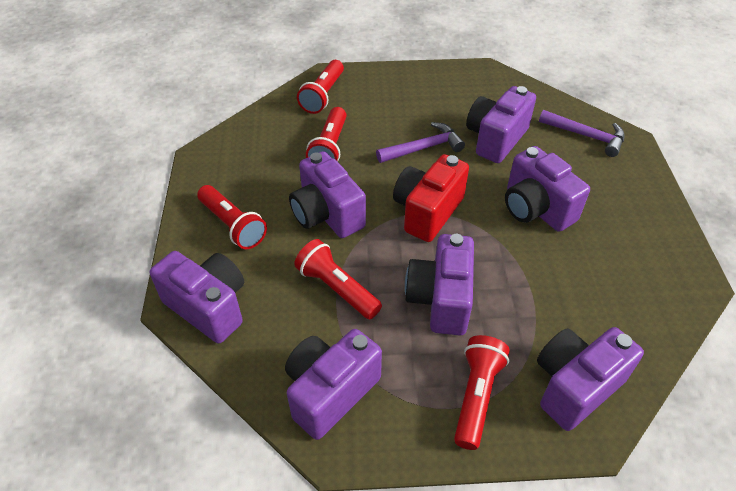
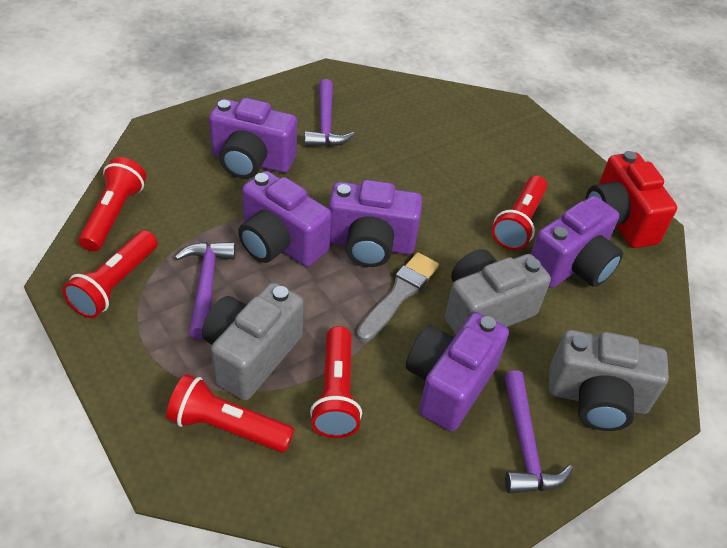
grey brush: none = 0 -> [357,252,439,342] = 1
grey camera: none = 0 -> [202,282,304,401] [445,249,551,335] [549,330,669,431] = 3
purple camera: [150,251,244,343] [285,329,382,440] [289,151,366,238] [405,234,474,335] [466,86,536,163] [505,146,590,232] [537,327,644,431] = 7 -> [209,98,297,179] [238,171,332,267] [328,180,422,267] [406,312,509,431] [531,196,623,288] = 5
purple hammer: [376,122,465,163] [539,110,625,157] = 2 -> [175,242,236,340] [304,79,355,147] [504,371,573,494] = 3

